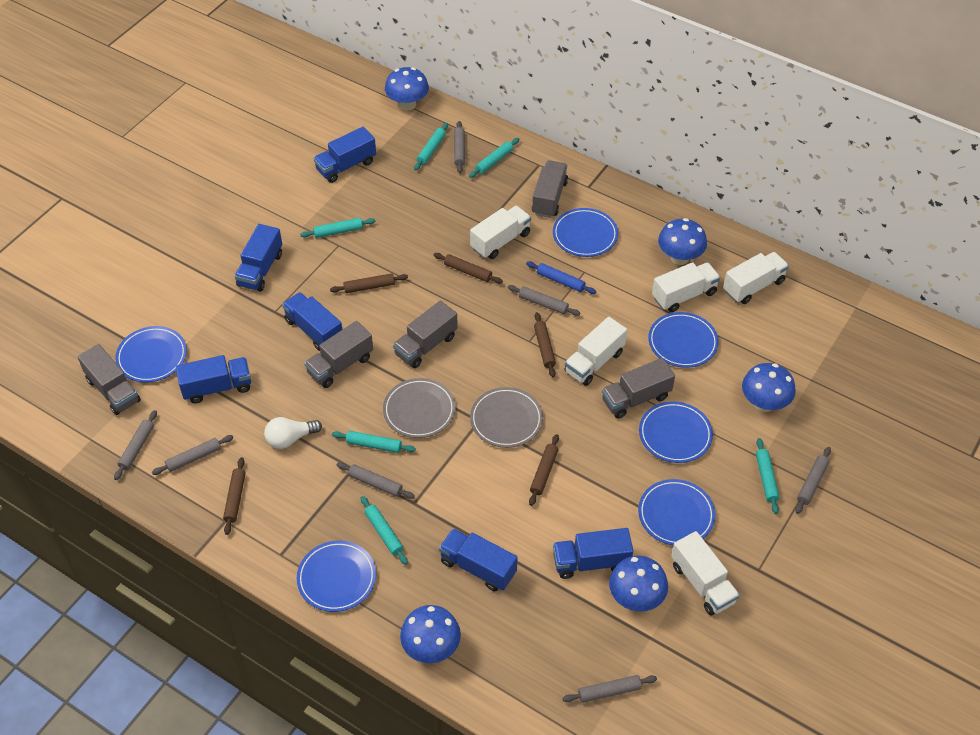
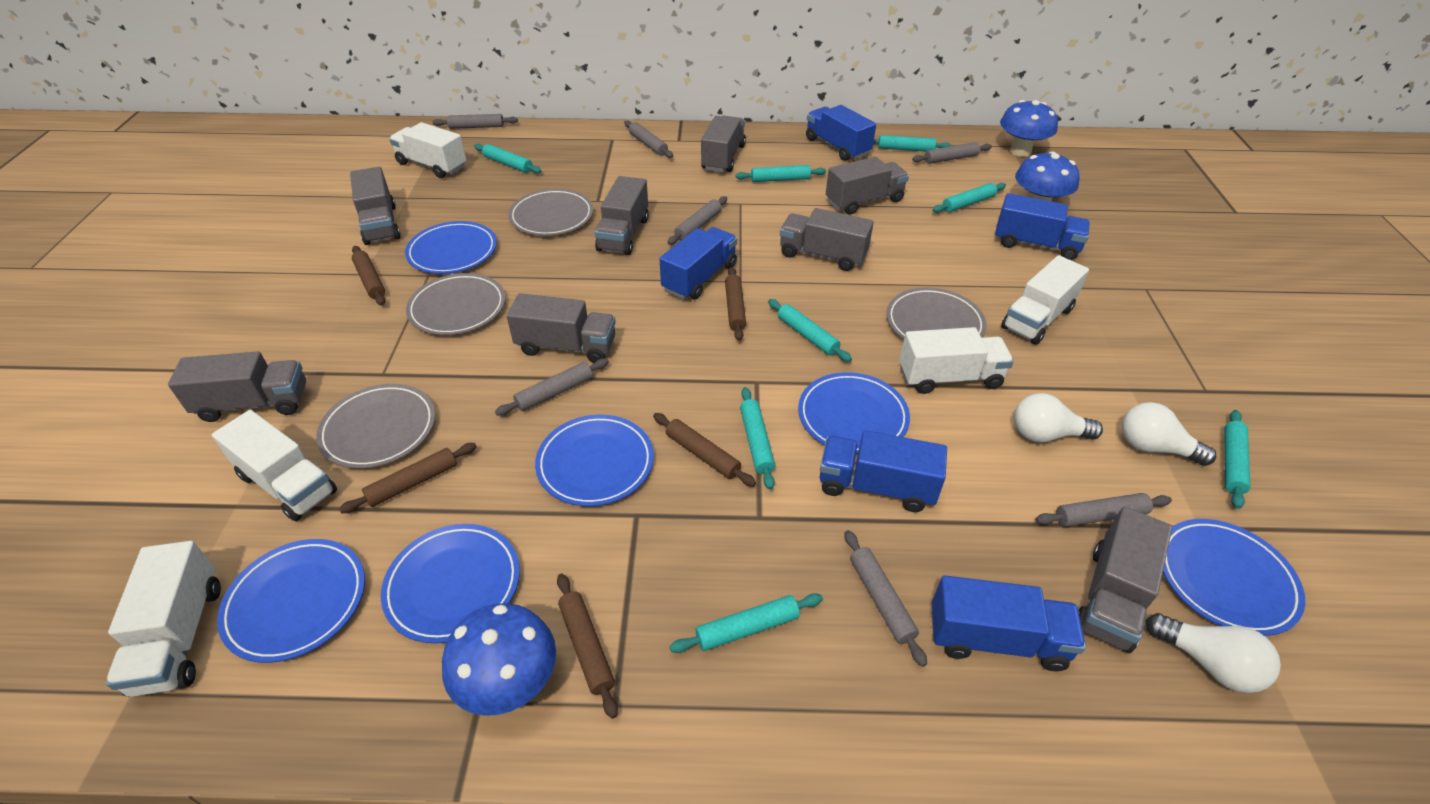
blue mushroom: [385,67,429,110] [400,605,461,663] [609,556,668,612] [658,218,707,265] [742,363,796,412] = 5 -> [442,603,556,716] [1000,100,1058,157] [1015,152,1079,201] = 3
blue rolling pin: [526,261,597,294] = 1 -> none = 0
blue truck: [176,355,251,403] [234,224,282,292] [282,292,342,351] [313,127,376,183] [439,529,517,592] [553,528,633,579] = 6 -> [660,227,737,300] [806,105,876,161] [820,430,947,512] [932,576,1086,671] [995,193,1090,260] = 5
grey plate: [383,378,456,438] [470,387,543,448] = 2 -> [316,384,436,469] [406,273,506,335] [508,189,594,236] [886,287,987,339] = 4
grey truck: [77,344,141,415] [304,321,373,388] [393,300,458,368] [532,160,568,218] [602,358,675,419] = 5 -> [168,351,306,422] [350,167,401,245] [507,293,616,363] [595,176,649,255] [701,116,746,172] [780,208,874,271] [826,157,909,215] [1078,507,1172,653] = 8
turquoise rolling pin: [300,218,376,238] [332,431,416,453] [361,496,408,565] [414,123,448,170] [469,138,520,178] [756,438,779,514] = 6 -> [474,144,541,174] [670,593,823,653] [735,165,826,182] [740,387,775,490] [768,299,852,362] [873,135,951,152] [933,183,1006,213] [1224,410,1250,509] = 8
white light bulb: [264,417,322,449] = 1 -> [1014,393,1103,443] [1122,402,1216,466] [1146,613,1281,693] = 3

